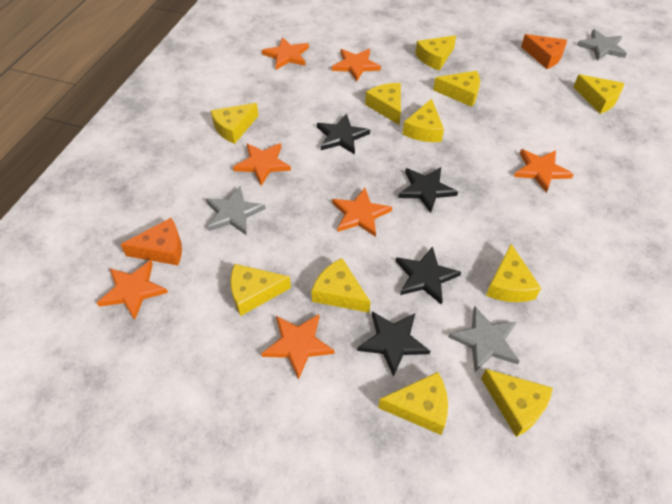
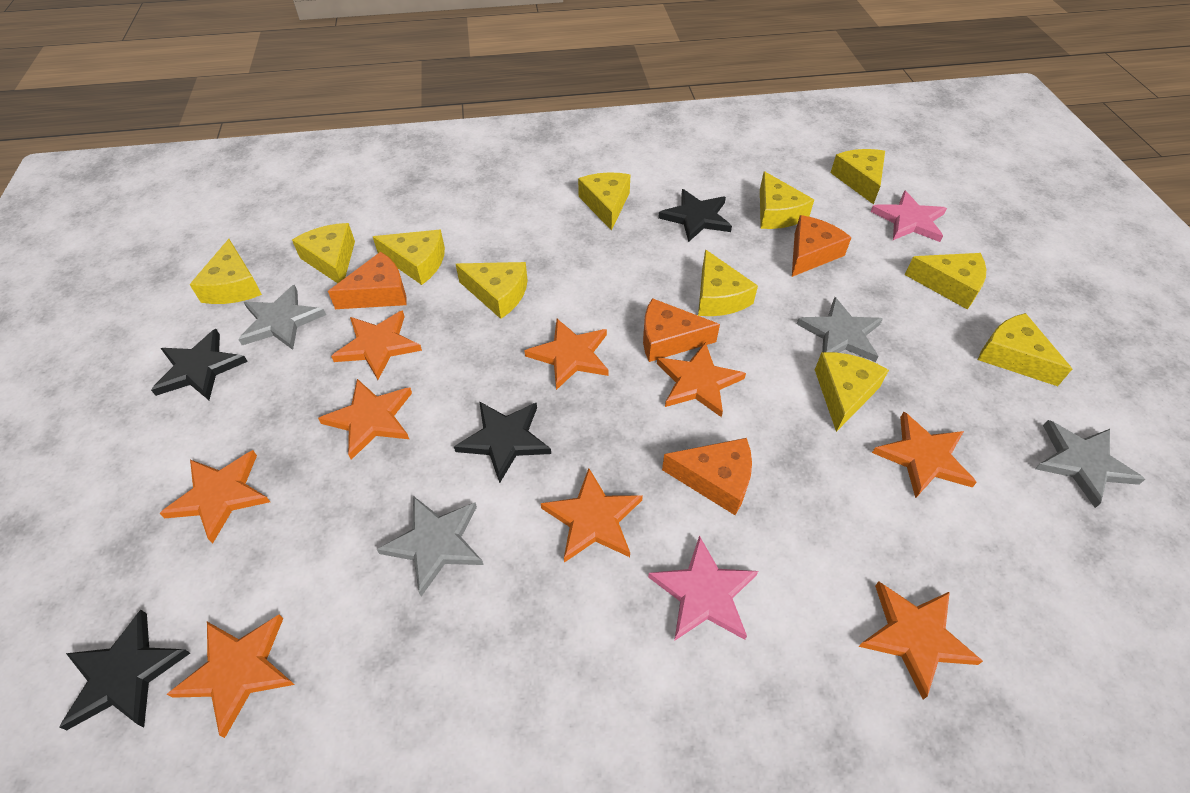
grey star: [206,186,266,235] [448,306,520,372] [577,29,627,61] = 3 -> [238,285,326,350] [377,496,483,596] [797,297,883,362] [1035,420,1145,508] = 4
orange cheese: [120,218,182,265] [521,34,567,69] = 2 -> [328,252,407,309] [643,298,720,362] [662,438,752,515] [792,215,852,277] = 4
orange star: [97,260,168,320] [233,143,291,186] [261,314,334,380] [262,37,309,70] [332,49,381,81] [332,188,392,237] [514,149,574,193] = 7 -> [159,450,270,544] [167,614,295,738] [318,379,412,460] [331,310,422,380] [524,319,609,390] [541,468,643,563] [657,342,746,417] [858,582,983,699] [872,412,977,498] = 9
pink star: none = 0 -> [648,536,758,641] [870,191,947,242] = 2

